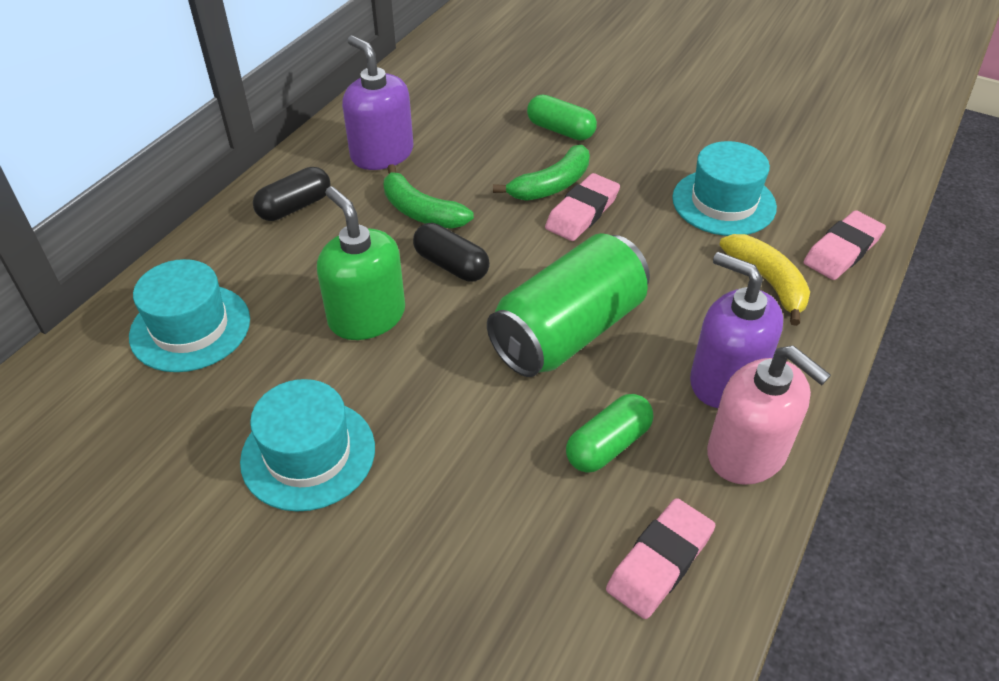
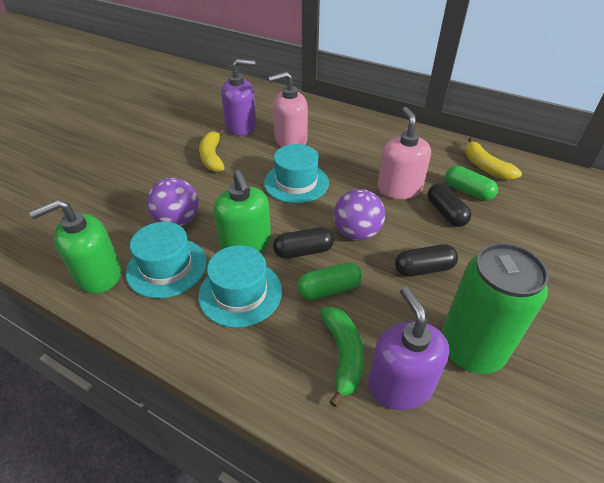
black capsule: [253,167,331,221] [413,223,490,282] = 2 -> [273,227,334,259] [395,244,458,277] [428,183,471,227] = 3
green banana: [384,164,474,229] [493,145,590,201] = 2 -> [320,307,364,407] = 1
green soap dispenser: [317,186,405,340] = 1 -> [29,199,121,294] [213,170,271,252] = 2
pink eraser: [545,173,620,241] [606,498,715,619] [804,210,886,280] = 3 -> none = 0
pink soap dispenser: [707,345,831,485] = 1 -> [268,72,308,147] [378,107,431,199] = 2
purple ball: none = 0 -> [147,178,199,226] [334,189,385,241] = 2
yellow banana: [719,234,810,326] = 1 -> [199,129,225,172] [465,137,522,180] = 2

